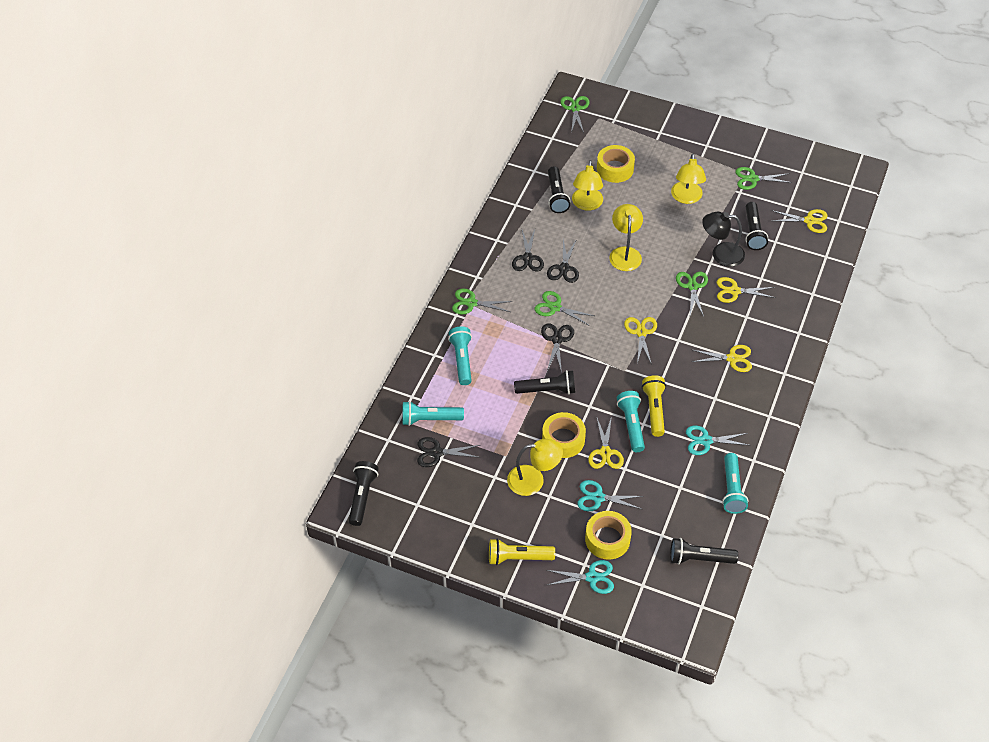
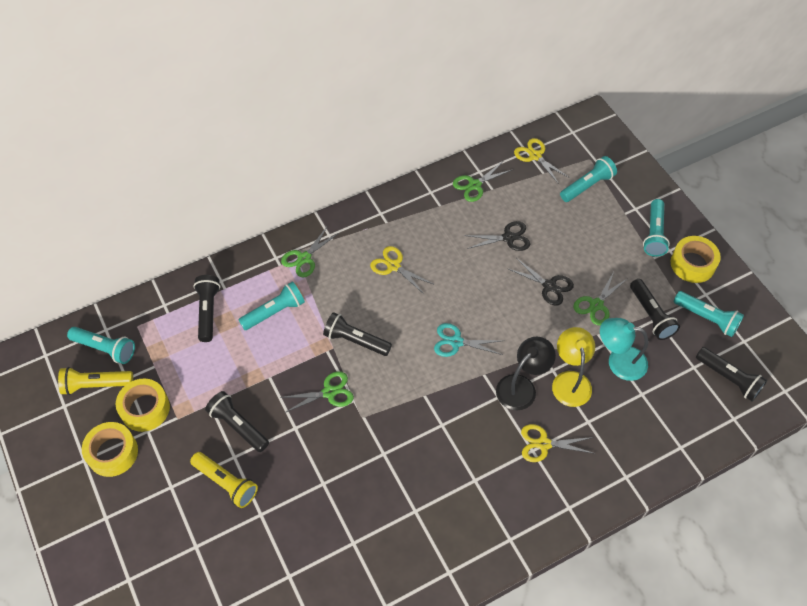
black scissors: [417,437,481,467] [512,229,544,271] [541,323,574,373] [547,239,579,283] = 4 -> [464,221,530,251] [508,258,574,306] = 2
green scissors: [452,288,513,314] [534,291,594,326] [560,96,590,133] [676,272,708,317] [735,167,792,190] = 5 -> [280,371,354,413] [281,225,339,278] [453,161,511,202] [573,272,628,325] = 4
turquoise flashlight: [402,401,464,426] [448,326,472,385] [617,391,645,452] [722,453,748,514] = 4 -> [67,327,135,364] [238,281,305,330] [560,156,617,202] [643,199,670,257] [674,291,744,337] = 5
turquoise lamp: none = 0 -> [600,318,648,381] = 1
turquoise scissors: [547,560,614,594] [577,480,643,512] [686,425,751,455] = 3 -> [434,323,502,357] = 1
yellow lamp: [507,439,563,496] [572,160,603,211] [609,204,643,271] [671,154,706,204] = 4 -> [552,327,595,407] = 1
yellow scissors: [588,416,624,469] [624,317,657,365] [692,345,752,372] [717,277,776,303] [771,209,828,233] = 5 -> [370,246,433,294] [514,138,570,184] [521,424,595,462] = 3

